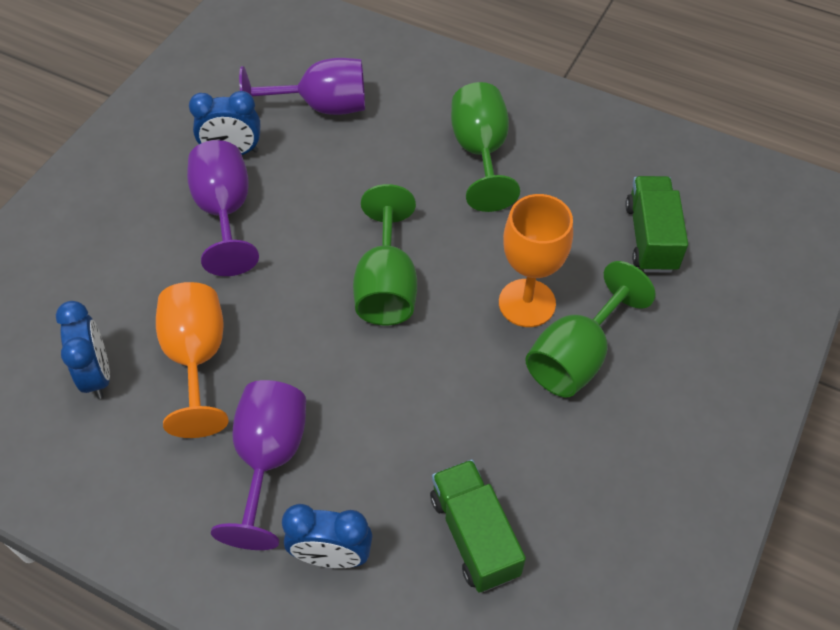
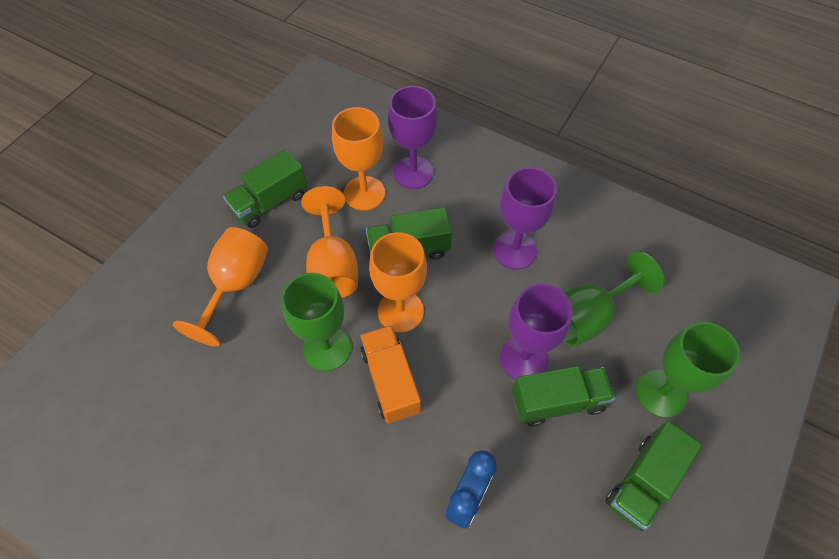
blue clock: [56,301,110,399] [189,91,260,155] [282,504,372,568] = 3 -> [445,450,497,529] = 1
green truck: [430,460,526,593] [625,176,688,273] = 2 -> [223,149,307,228] [366,207,452,260] [512,366,615,426] [605,421,702,531] = 4
orange goblet: [156,282,228,438] [499,194,573,327] = 2 -> [173,227,268,346] [301,186,358,298] [332,107,385,210] [369,232,427,333] = 4
orange truck: none = 0 -> [360,325,421,423] = 1

